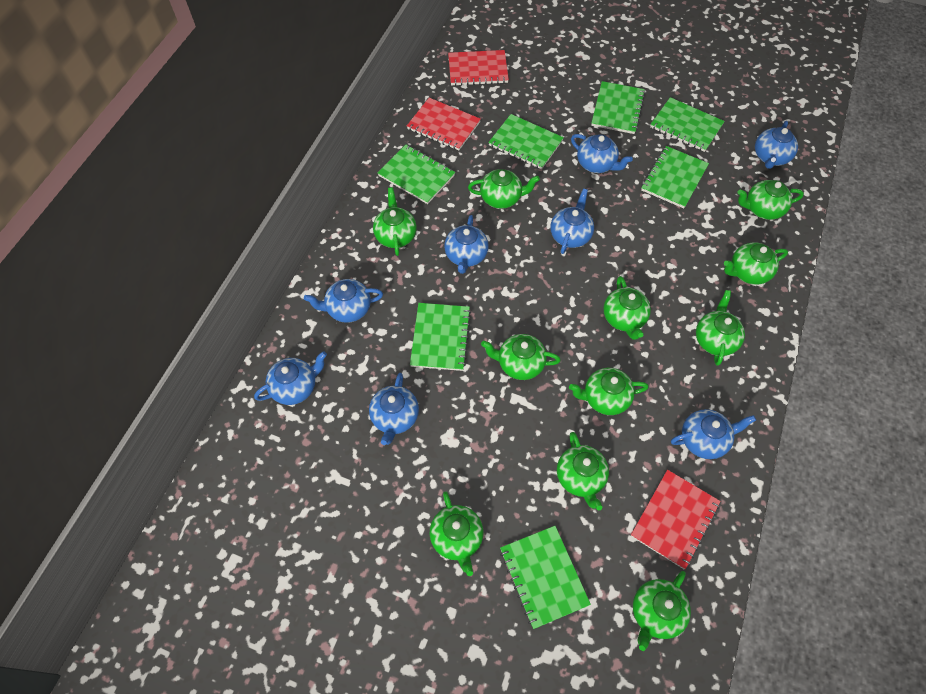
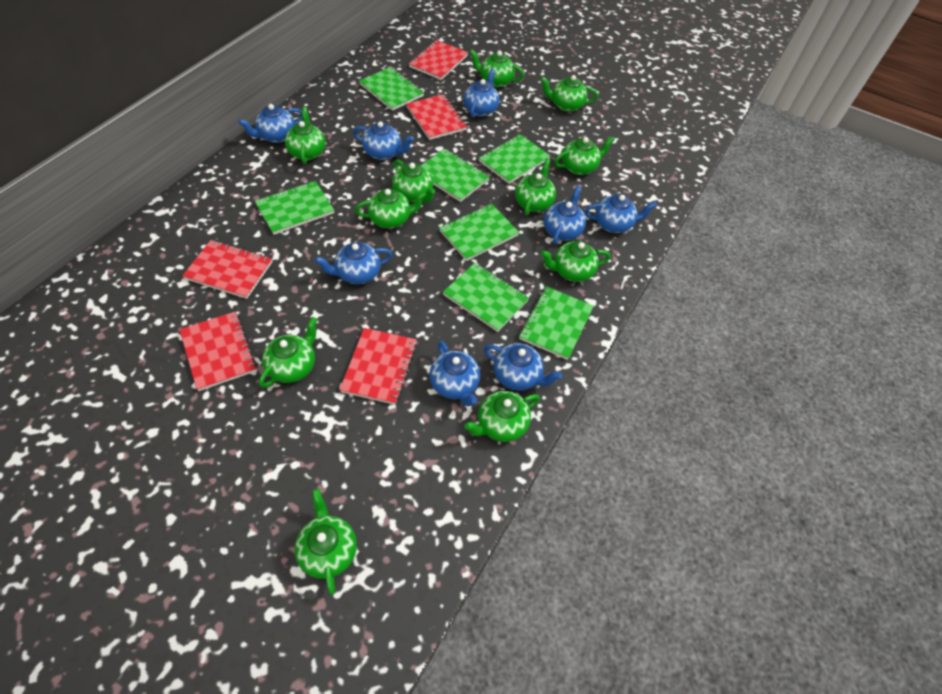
red notebook: [407,98,481,150] [448,50,509,86] [631,470,721,569] = 3 -> [179,312,256,391] [182,240,272,299] [340,328,417,405] [406,95,467,140] [409,40,468,80] = 5

